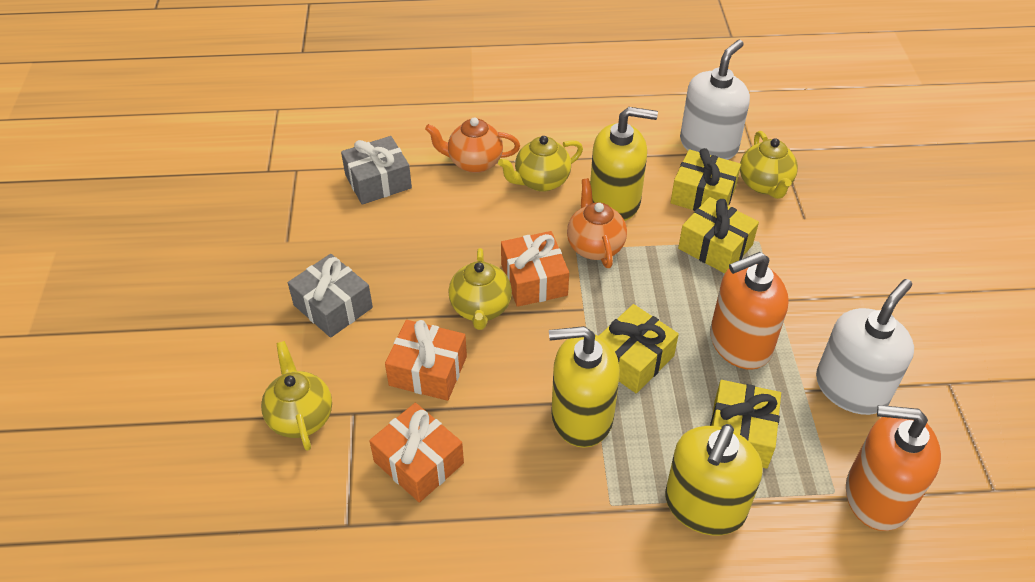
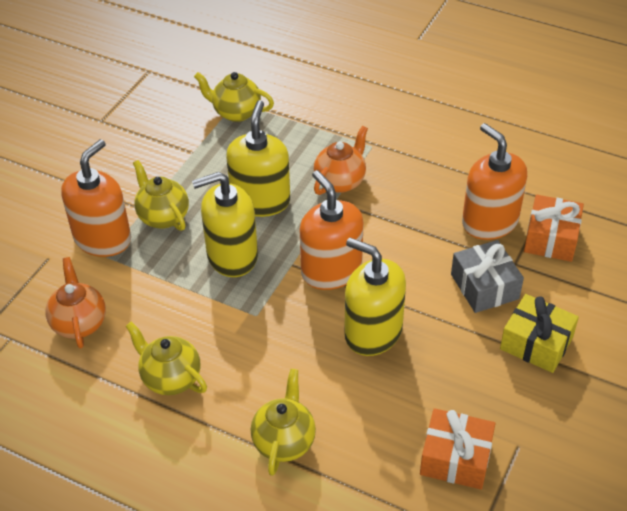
grey gift: [288,254,373,338] [341,136,412,205] = 2 -> [451,240,524,313] = 1
orange gift: [369,403,464,503] [385,320,467,401] [501,231,569,307] = 3 -> [420,408,495,489] [524,195,584,262] = 2
orange soap dispenser: [710,252,789,370] [846,405,941,531] = 2 -> [61,139,131,257] [299,170,364,290] [462,123,527,240] = 3
white soap dispenser: [680,40,750,160] [816,279,914,415] = 2 -> none = 0
yellow gift: [599,304,679,393] [670,148,741,211] [678,197,759,274] [710,380,781,469] = 4 -> [500,294,579,373] = 1

